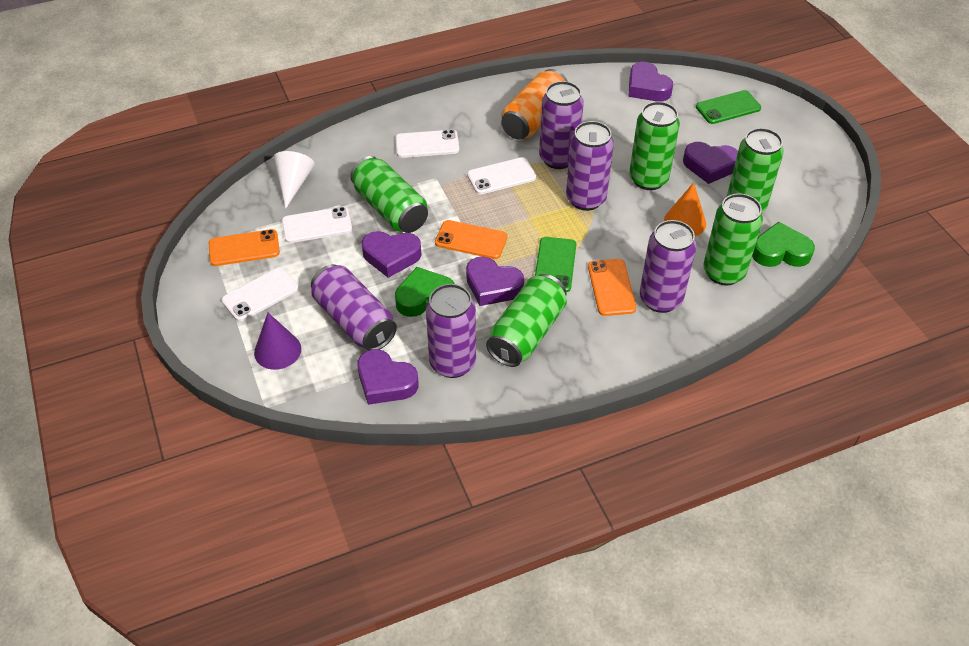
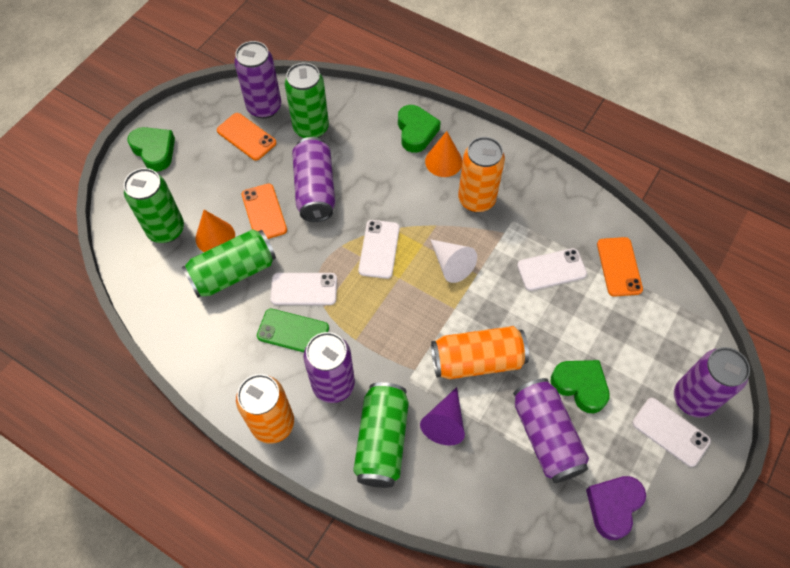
green can: [350,156,428,233] [486,274,567,367] [629,101,680,190] [703,193,763,286] [727,128,784,213] = 5 -> [124,168,184,243] [182,229,276,298] [285,63,329,138] [353,382,409,488] = 4
green heart: [395,267,455,317] [752,222,815,267] = 2 -> [128,127,175,172] [398,105,441,153] [551,360,610,413] = 3
green phone: [535,237,576,292] [696,90,761,124] = 2 -> [257,309,329,352] = 1
orange can: [501,69,568,140] = 1 -> [236,374,294,444] [431,326,529,379] [458,137,505,212] = 3
orange cone: [664,182,706,236] = 1 -> [195,210,235,252] [425,131,463,177] = 2
purple heart: [357,349,419,405] [362,231,422,278] [466,257,524,306] [628,62,673,102] [683,142,738,184] = 5 -> [586,476,646,540] = 1

